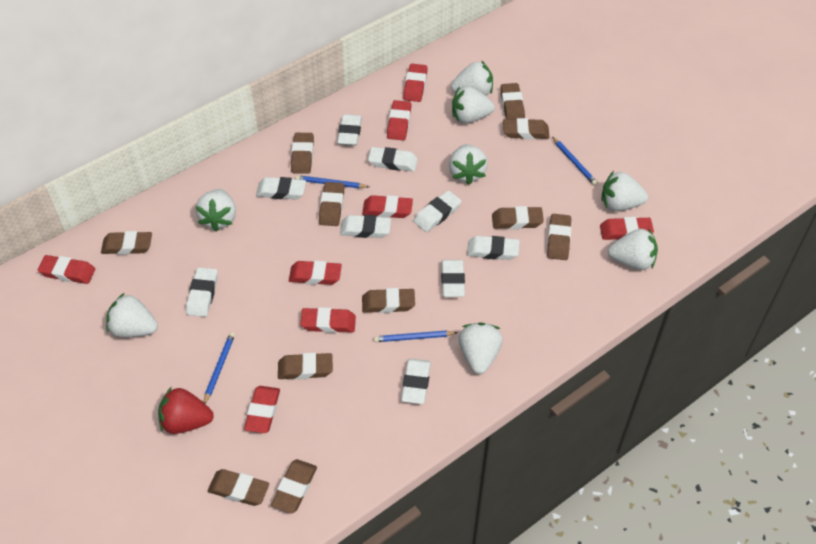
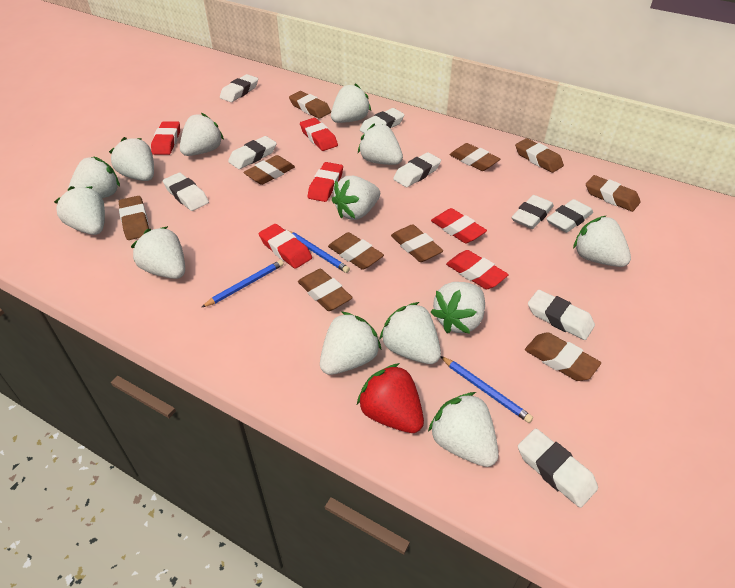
blue pencil: [204,332,235,403] [295,175,369,188] [374,331,458,342] [552,137,598,186] = 4 -> [201,260,284,308] [289,231,350,273] [441,356,533,423] = 3
brown eraser: [101,231,152,255] [208,469,269,506] [271,459,317,514] [278,353,333,380] [291,133,314,174] [319,182,344,226] [362,288,415,313] [492,206,544,229] [501,83,525,119] [503,118,549,139] [547,214,572,260] = 11 -> [119,196,149,240] [243,155,295,185] [289,91,331,119] [298,269,353,311] [328,232,384,270] [391,224,443,262] [450,143,500,171] [515,138,564,173] [525,332,601,381] [586,175,641,212] = 10
red eraser: [38,255,95,284] [244,386,280,433] [289,261,342,285] [300,307,356,333] [362,195,413,218] [387,100,411,141] [403,64,428,102] [600,217,654,240] = 8 -> [151,121,180,155] [259,224,312,269] [300,118,338,151] [308,162,343,202] [431,208,487,243] [446,250,509,289] = 6
white strawberry: [106,293,158,337] [196,189,236,232] [449,144,488,185] [451,60,493,96] [452,86,495,123] [458,322,503,374] [601,171,648,211] [608,229,658,270] = 8 -> [54,186,105,235] [68,156,120,198] [109,137,154,181] [131,226,185,279] [180,113,224,156] [320,312,382,375] [331,84,371,123] [332,176,380,220] [358,123,403,165] [379,302,441,364] [428,392,499,467] [431,282,485,334] [573,216,631,267] = 13

